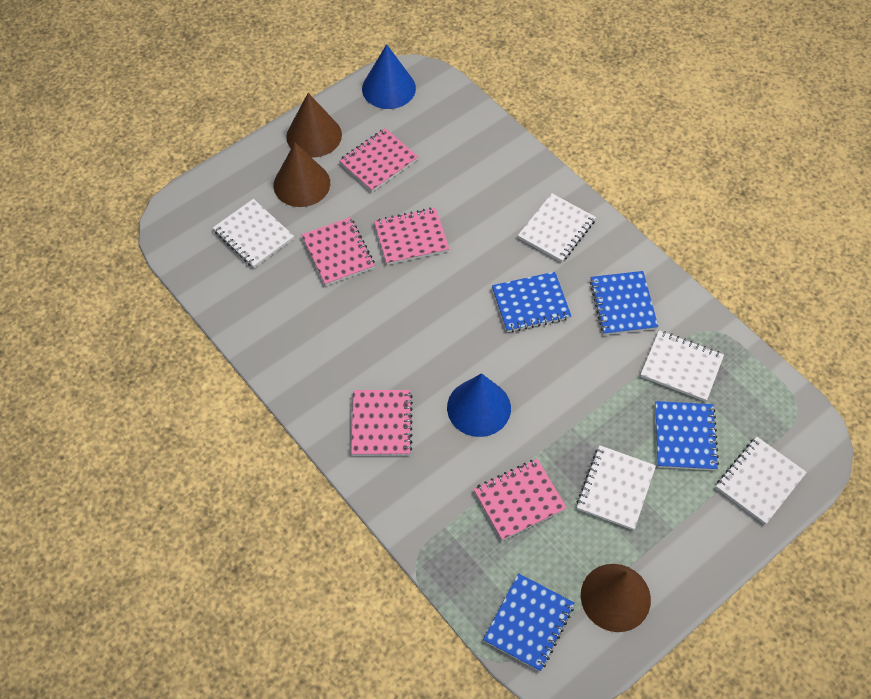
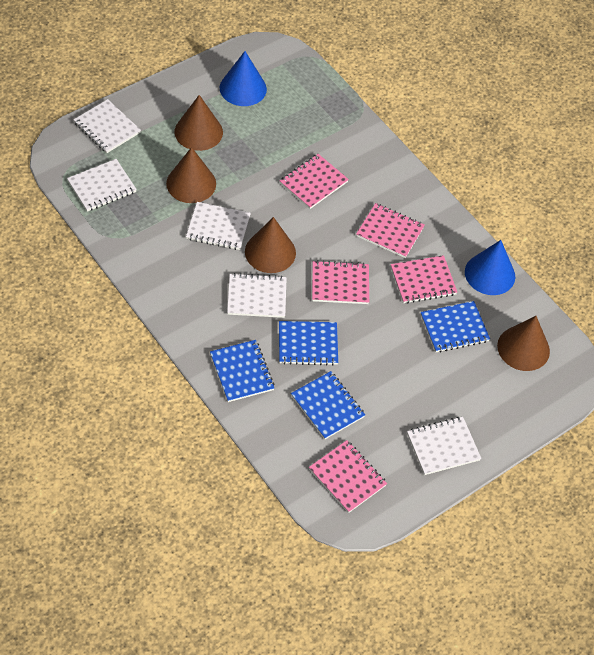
brown cone: [274,142,330,207] [286,93,342,158] [581,564,651,632] = 3 -> [166,147,216,203] [174,95,223,151] [245,217,296,273] [497,316,550,371] = 4

